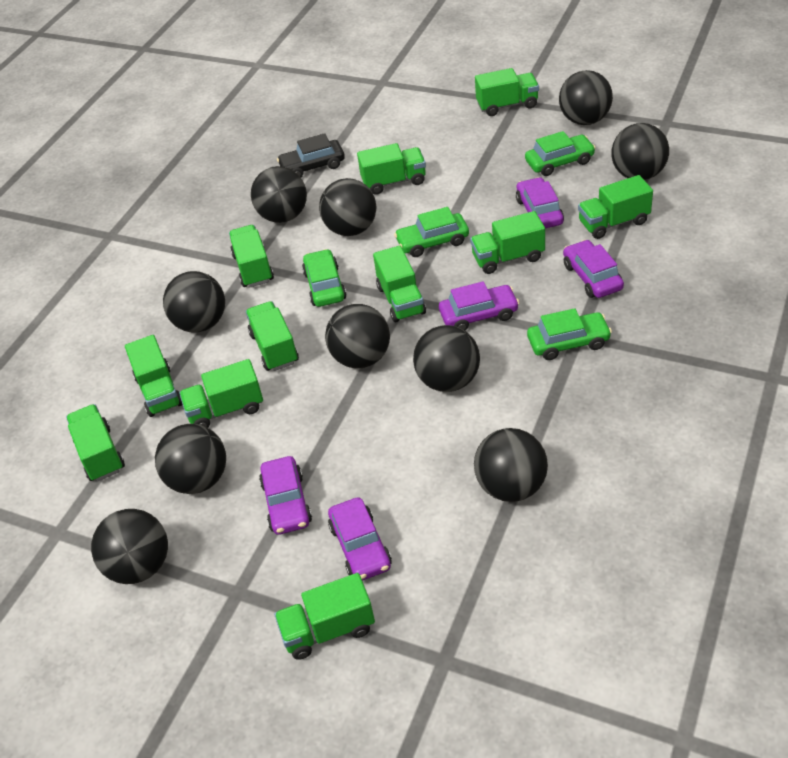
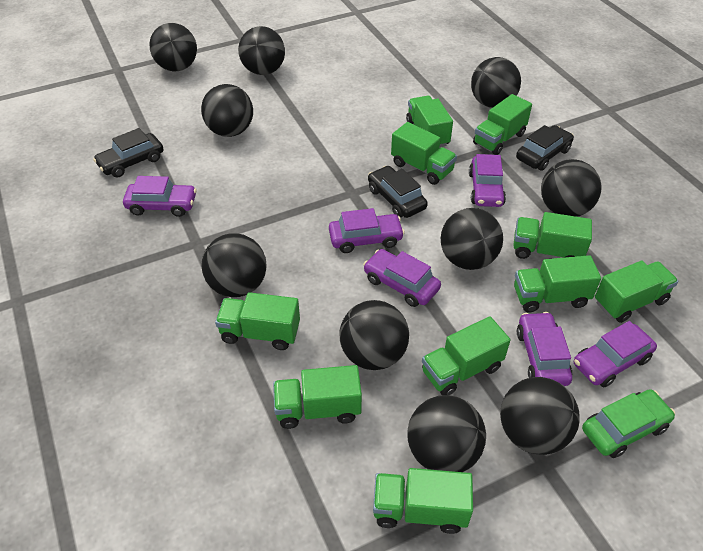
black car: [277,133,345,177] = 1 -> [93,128,164,178] [368,166,428,218] [516,125,574,171] = 3
green car: [302,249,347,307] [394,207,469,257] [525,131,596,176] [527,308,612,360] = 4 -> [582,389,675,458] = 1
green truck: [66,404,125,481] [125,335,183,417] [179,359,263,428] [229,225,274,287] [246,301,299,371] [274,573,375,660] [357,143,426,195] [373,246,426,322] [470,211,545,274] [475,68,539,116] [578,175,653,239] = 11 -> [215,292,300,350] [273,365,362,429] [373,468,473,534] [391,122,457,185] [406,96,453,147] [422,316,510,395] [473,94,532,155] [513,212,592,259] [514,255,601,313] [595,261,678,323] = 10
purple car: [259,456,312,535] [328,497,392,581] [439,281,519,330] [516,177,564,229] [563,240,624,298] = 5 -> [123,176,197,217] [329,208,405,253] [363,249,441,307] [469,154,506,207] [517,312,572,386] [574,321,657,388] = 6

